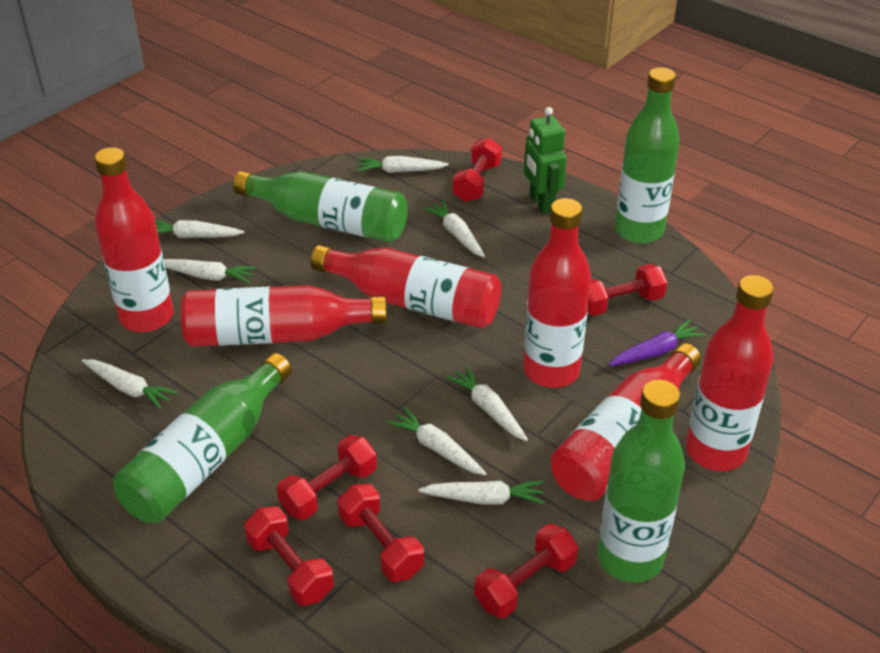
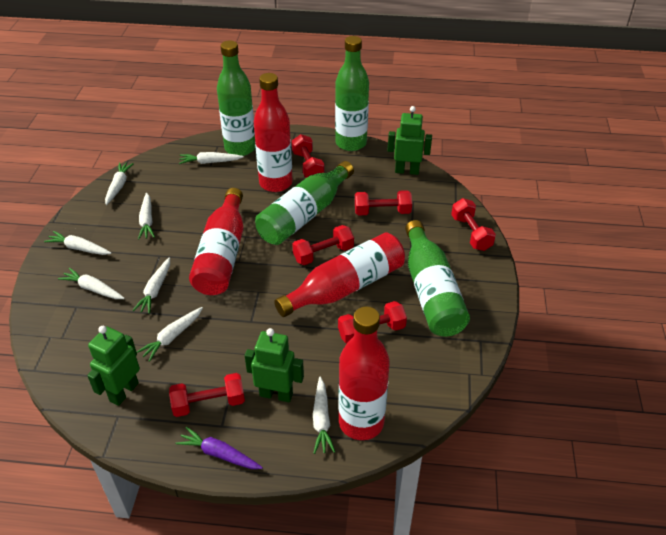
green robot: [524,107,567,214] = 1 -> [87,326,140,406] [245,328,304,402] [388,106,432,175] = 3
red bottle: [94,147,174,332] [181,285,387,347] [311,245,501,328] [523,198,591,388] [550,343,701,501] [686,275,774,471] = 6 -> [189,188,243,295] [254,73,292,192] [274,233,405,317] [338,307,390,440] = 4

